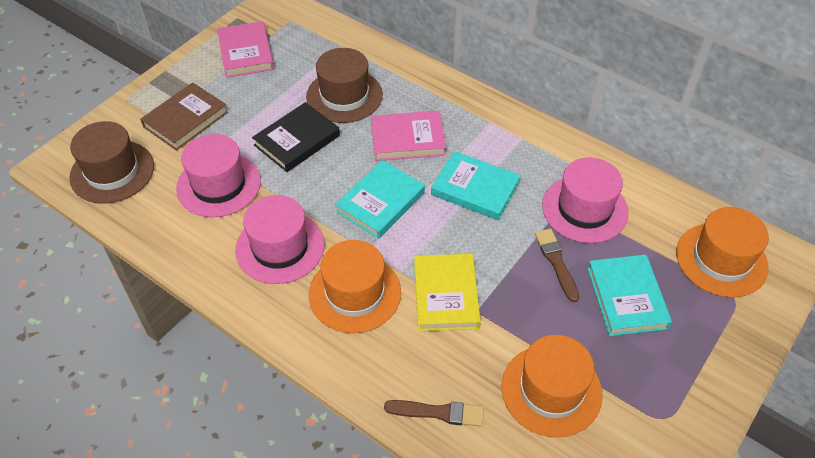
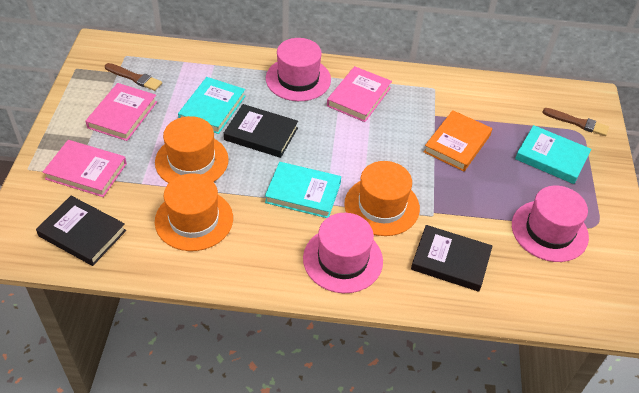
black book: [252,102,340,172] = 1 -> [36,196,126,266] [224,104,298,158] [411,225,492,292] = 3
brown book: [140,83,228,151] = 1 -> none = 0
brown hat: [69,121,154,204] [306,48,383,123] = 2 -> none = 0
orange book: none = 0 -> [424,110,492,171] = 1
pink book: [217,21,274,78] [371,111,446,161] = 2 -> [43,140,127,197] [85,83,157,141] [327,66,392,122] = 3
yellow book: [414,254,481,331] = 1 -> none = 0

